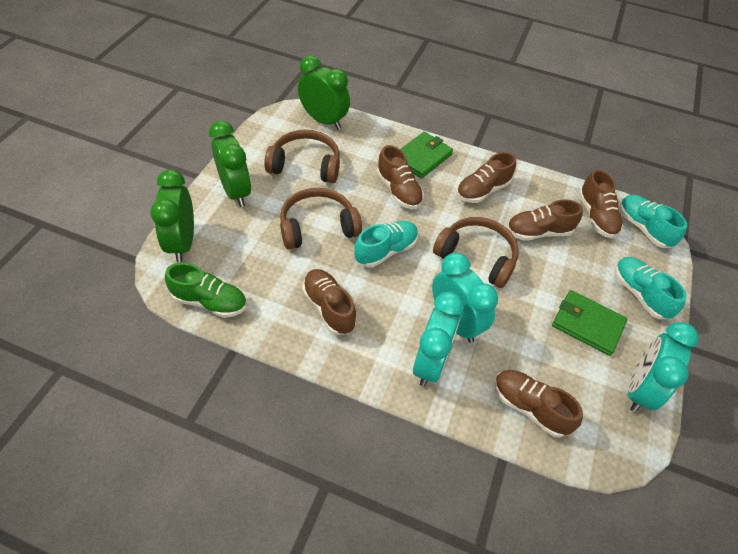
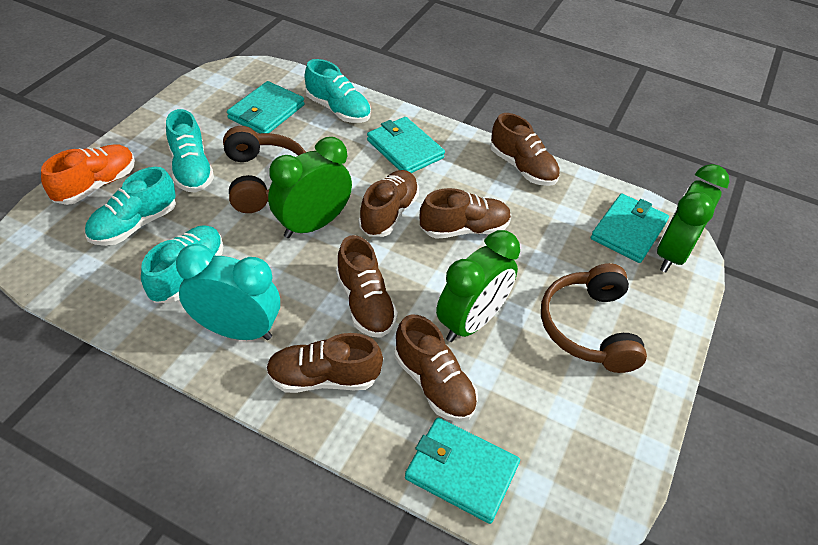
brown headphones: [264,130,340,183] [280,188,362,249] [433,217,519,288] = 3 -> [223,126,306,213] [541,263,647,373] = 2
green shoe: [165,263,247,318] = 1 -> none = 0
green wallet: [400,131,453,179] [552,290,627,356] = 2 -> none = 0
orange shoe: none = 0 -> [41,144,135,205] = 1
turquoise clock: [413,292,464,387] [432,253,498,343] [628,322,699,413] = 3 -> [176,244,280,340] = 1
turquoise shoe: [354,221,418,267] [614,257,687,319] [619,195,687,248] = 3 -> [85,167,176,246] [141,225,223,303] [166,109,214,193] [305,59,371,123] = 4
turquoise wallet: none = 0 -> [227,81,304,133] [367,117,445,173] [405,418,520,524] [591,193,669,263] = 4

